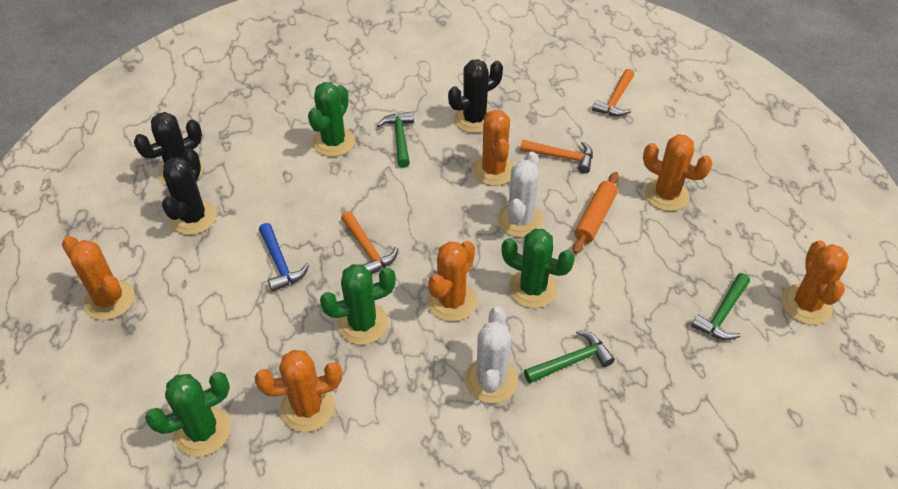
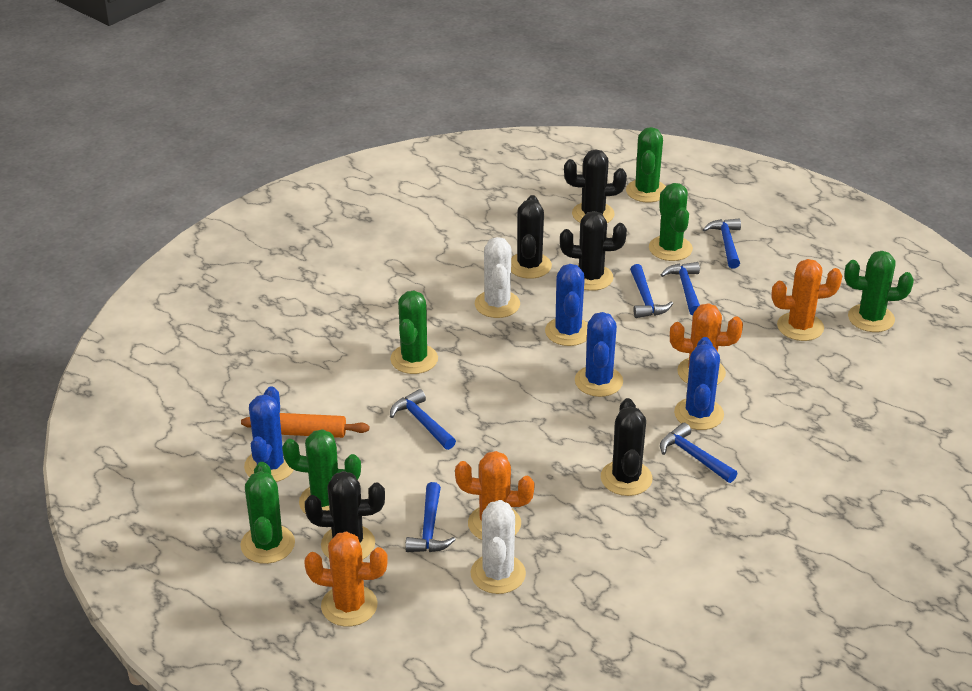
black cactus: [134,112,203,186] [162,149,217,235] [448,59,503,133] = 3 -> [305,471,385,560] [511,195,552,279] [560,211,627,291] [564,150,627,223] [601,398,653,496] = 5
blue cactus: none = 0 -> [244,386,294,482] [545,264,588,346] [575,312,623,397] [674,337,724,430] = 4
blue hammer: [259,223,309,292] = 1 -> [390,389,456,450] [405,482,456,552] [630,264,673,318] [660,423,738,483] [661,262,700,315] [703,218,741,269] = 6
green cactus: [145,372,231,457] [308,82,355,157] [320,264,396,345] [501,229,575,308] = 4 -> [240,462,295,564] [282,429,361,514] [390,291,438,374] [626,127,666,202] [649,183,693,261] [845,251,914,332] = 6
green hammer: [377,112,414,168] [524,330,615,383] [691,273,750,340] = 3 -> none = 0
orange cactus: [62,236,135,320] [255,350,342,432] [427,241,477,322] [472,110,514,186] [643,134,713,211] [781,240,849,325] = 6 -> [304,531,388,627] [455,451,535,540] [670,303,743,385] [772,259,842,341] = 4
orange hammer: [341,211,398,274] [520,140,593,174] [592,69,634,116] = 3 -> none = 0

